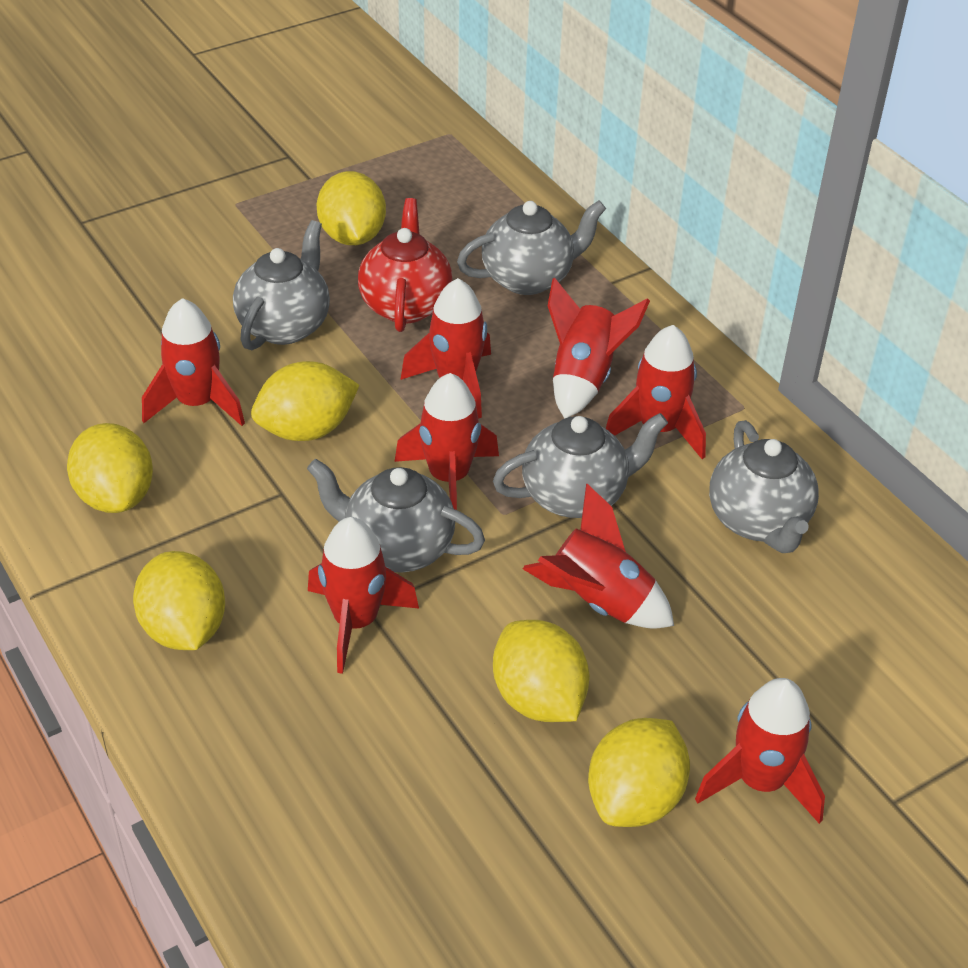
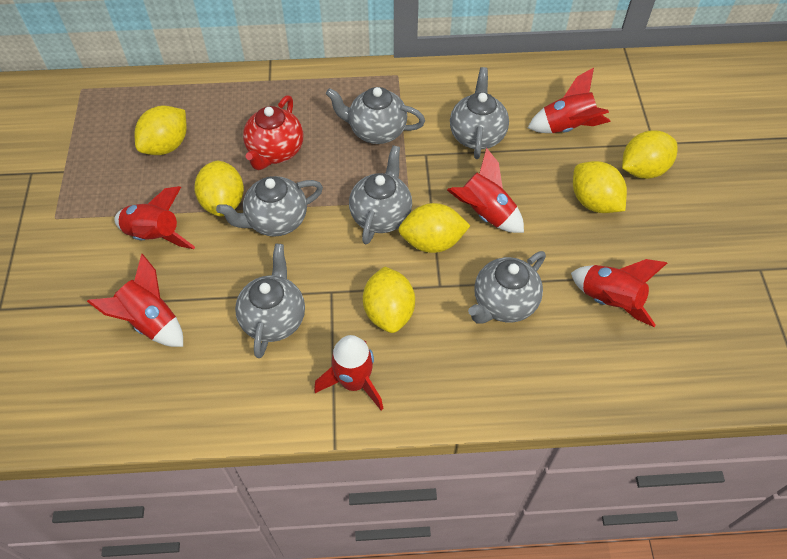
grey teapot: [233,220,330,350] [307,459,485,573] [457,200,606,295] [493,413,668,518] [709,420,819,553] = 5 -> [216,176,323,237] [235,244,305,358] [326,87,425,144] [349,145,412,244] [450,67,509,159] [468,251,546,324] = 6
red rocket: [142,298,245,426] [308,517,419,674] [394,373,499,510] [400,278,491,419] [523,484,674,628] [548,277,650,419] [606,325,706,459] [695,678,825,824] = 8 -> [87,254,183,347] [114,186,195,249] [314,335,383,410] [447,148,524,233] [528,68,611,133] [571,259,667,327] = 6

